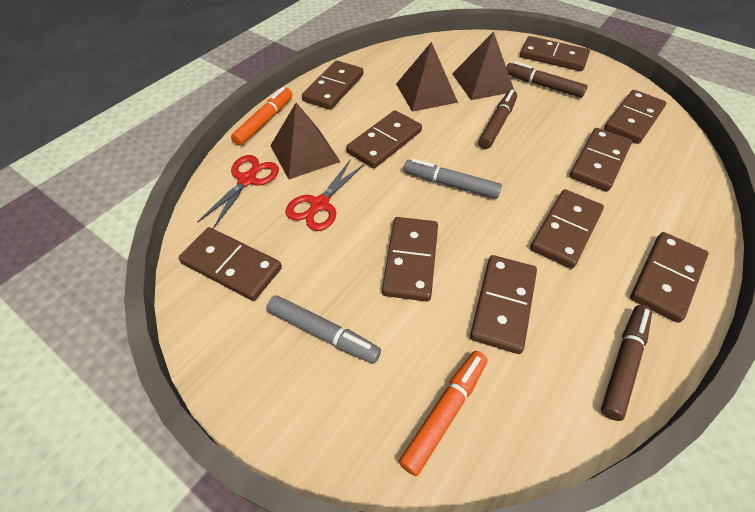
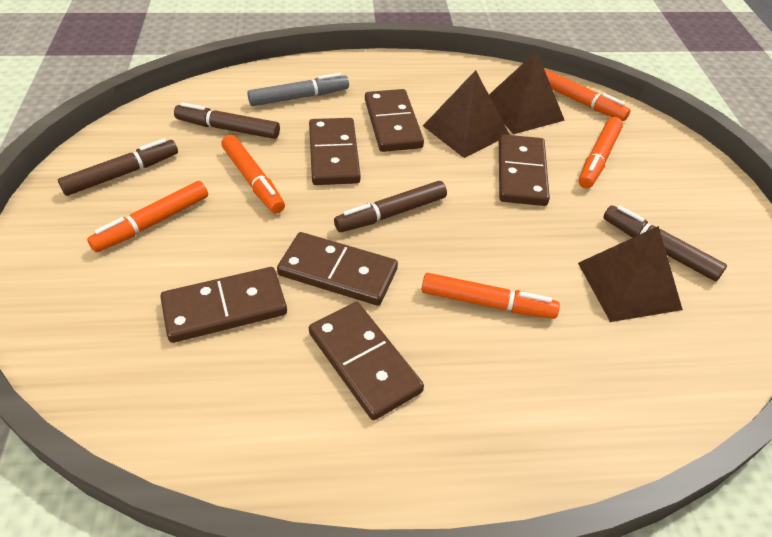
brown domino: [179,227,282,301] [302,60,363,110] [346,110,422,168] [382,217,438,302] [470,255,537,354] [520,36,590,71] [530,189,604,269] [569,128,632,192] [604,90,666,144] [630,232,708,323] = 10 -> [160,267,287,343] [277,232,398,305] [309,118,361,185] [309,302,424,420] [365,89,424,152] [499,134,550,206] = 6
brown marker: [478,90,517,149] [506,61,587,98] [601,305,652,421] = 3 -> [58,138,178,196] [174,103,280,139] [334,181,447,232] [604,205,727,281] = 4
grey marker: [267,295,381,364] [404,159,502,199] = 2 -> [247,73,349,106] = 1
orange marker: [231,87,292,146] [399,351,488,476] = 2 -> [87,181,208,252] [221,135,285,214] [422,273,560,319] [544,69,631,121] [579,117,623,189] = 5
red scissors: [198,155,279,229] [285,160,364,231] = 2 -> none = 0

